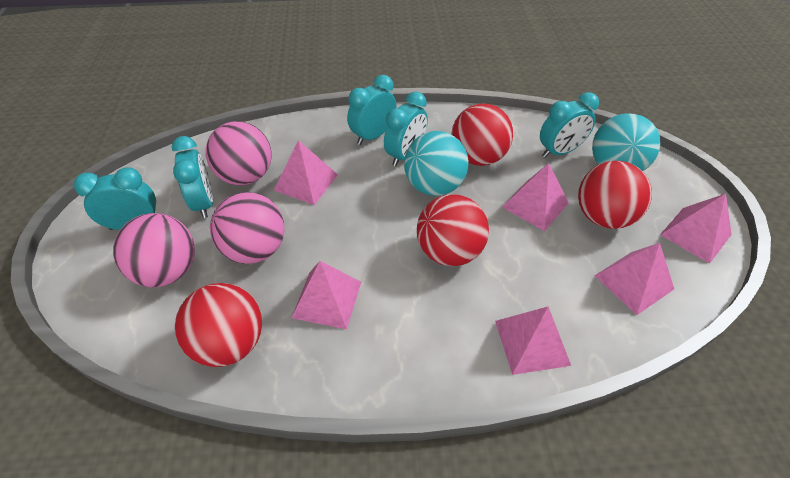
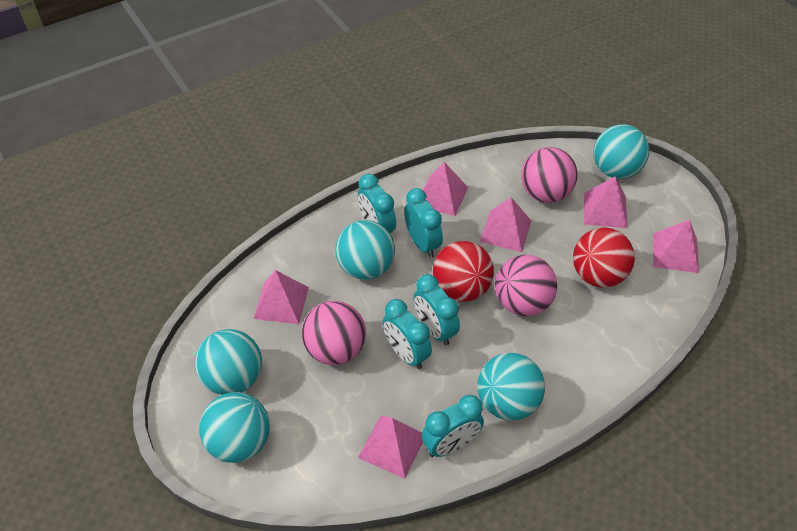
red ball: [175,283,262,367] [417,194,489,266] [451,103,513,166] [578,161,652,229] = 4 -> [433,241,494,302] [573,228,635,288] = 2
turquoise ball: [404,131,468,196] [592,113,660,171] = 2 -> [195,329,262,395] [199,392,270,463] [335,220,395,280] [477,353,545,421] [593,124,649,179] = 5

